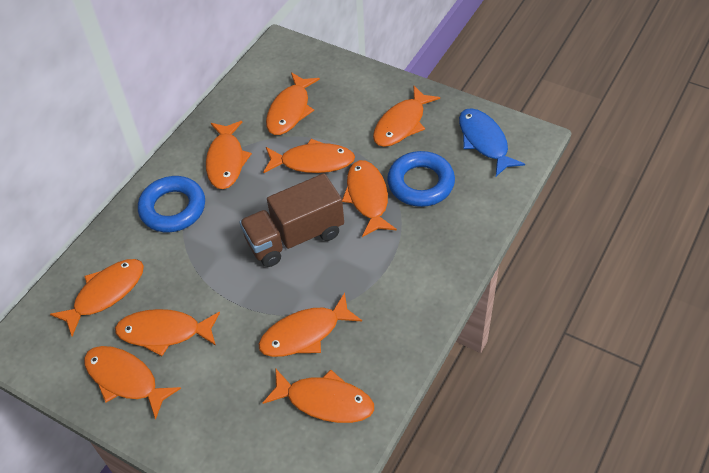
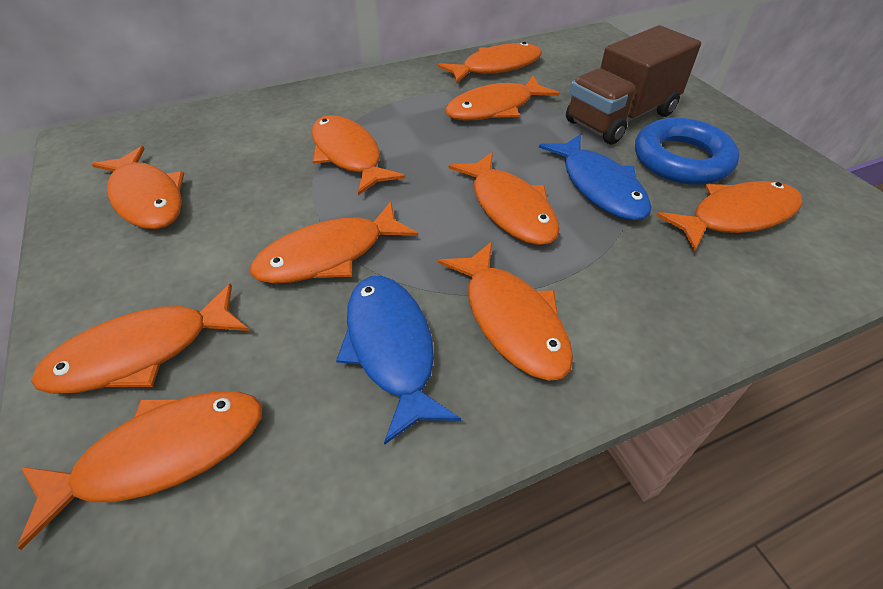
blue fish: [459,108,525,176] = 1 -> [336,276,461,445] [539,134,651,220] = 2
blue ring: [138,176,205,232] [387,151,455,207] = 2 -> [635,118,740,185] = 1

